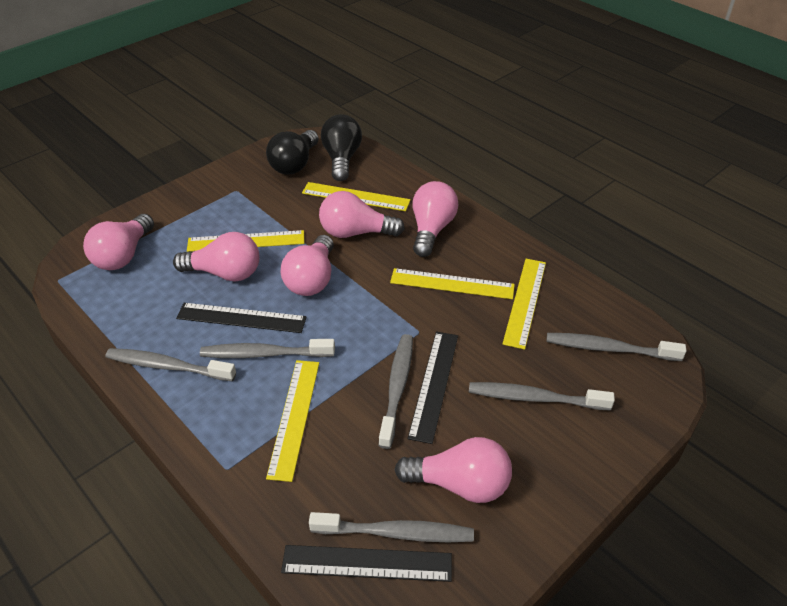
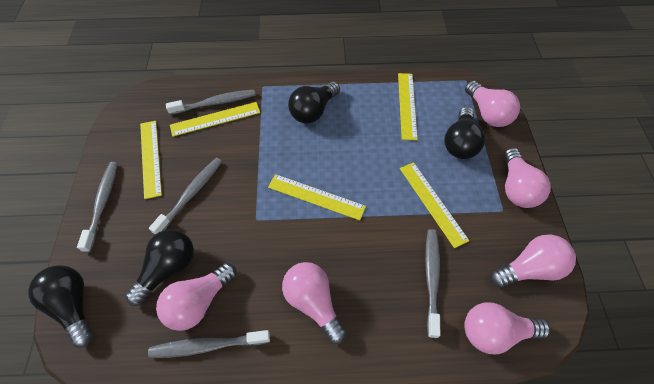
black light bulb: [266,130,319,175] [321,114,362,181] = 2 -> [28,265,94,348] [125,229,194,306] [288,82,340,123] [444,107,485,159] = 4
black ruler: [176,303,307,333] [281,545,452,582] [408,332,458,444] = 3 -> none = 0
grey toothbrush: [105,348,236,381] [200,339,335,358] [309,512,474,542] [378,334,413,449] [469,382,615,410] [546,333,686,361] = 6 -> [77,162,118,252] [148,330,270,358] [149,158,222,235] [166,90,255,115] [425,229,440,338] = 5

